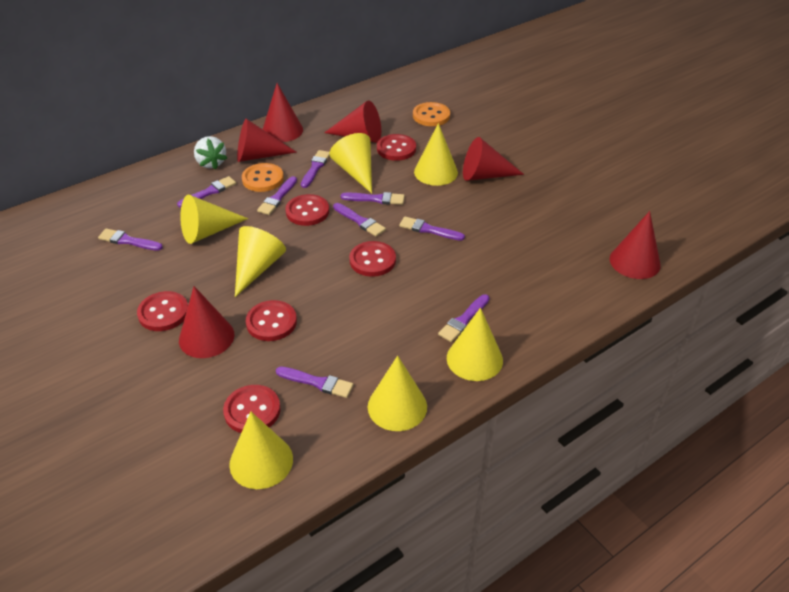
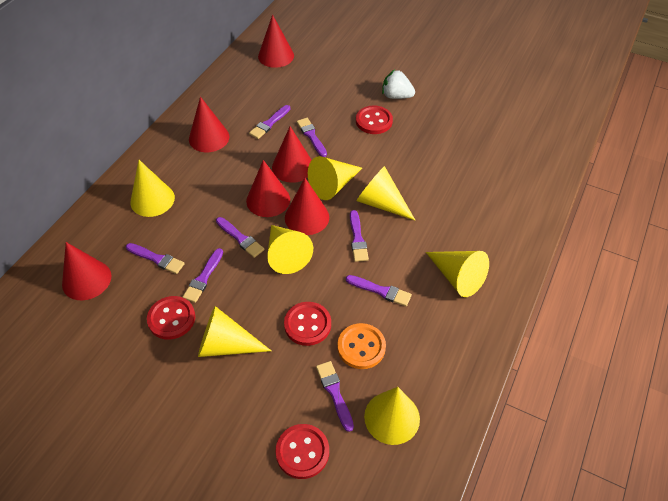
orange button: [242,163,284,192] [413,102,450,126] = 2 -> [337,323,386,369] = 1
purple brush: [98,228,163,251] [177,176,236,207] [257,176,297,215] [276,366,354,398] [301,150,330,188] [333,203,386,236] [341,192,405,205] [399,217,465,241] [438,294,490,342] = 9 -> [126,243,185,274] [183,248,223,303] [216,217,264,258] [249,105,290,139] [297,118,327,157] [316,361,354,432] [346,275,412,306] [350,210,369,262] = 8
red button: [137,291,188,331] [223,385,280,433] [246,300,297,341] [285,194,329,226] [349,241,396,277] [377,134,416,161] = 6 -> [147,296,195,340] [275,424,329,479] [284,302,331,346] [356,106,393,134] = 4

